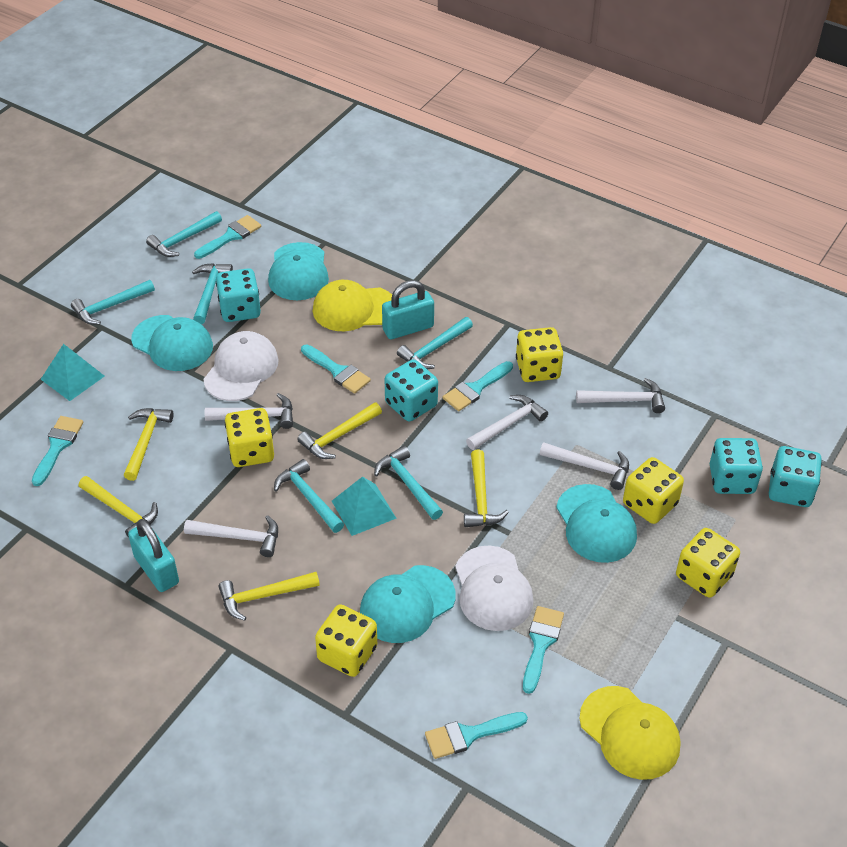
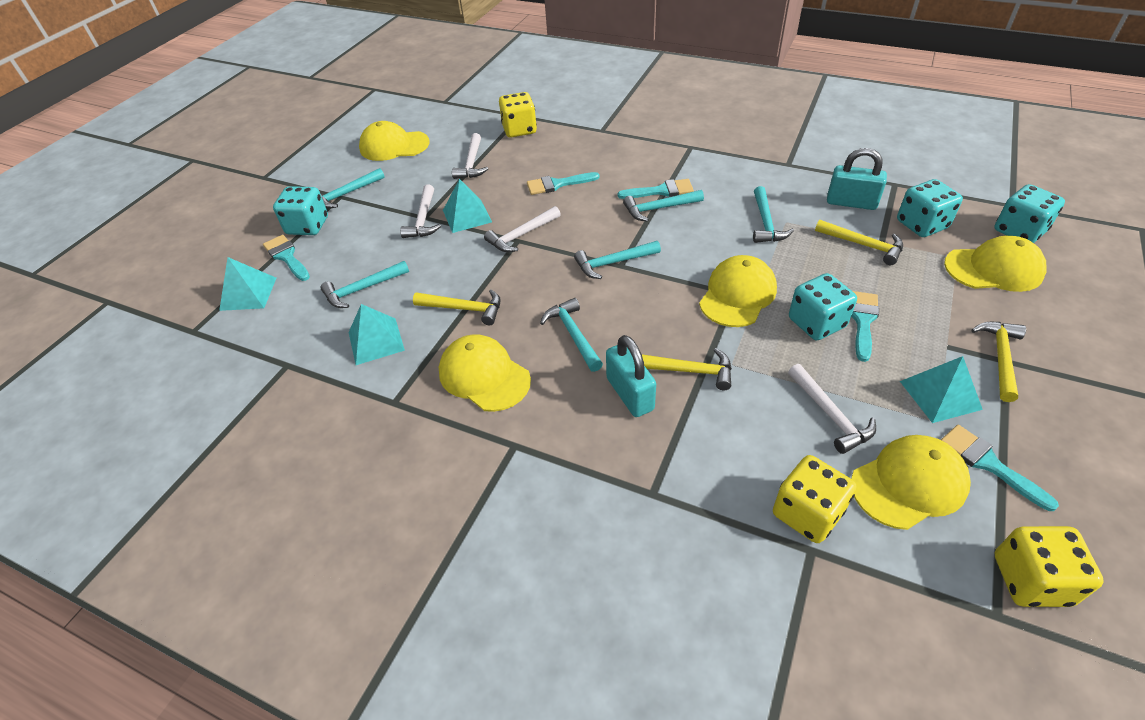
turquoise brush: [32,416,83,486] [194,215,261,259] [301,345,371,394] [425,712,528,759] [443,361,513,411] [523,606,564,694] = 6 -> [263,235,310,281] [527,172,600,195] [618,179,694,199] [851,291,879,362] [941,425,1059,511] = 5
turquoise cap: [131,315,213,371] [268,242,329,300] [360,565,456,643] [556,484,637,563] = 4 -> none = 0
turquoise pyramid: [41,344,104,401] [332,477,396,536] = 2 -> [219,257,276,311] [349,304,405,365] [443,179,492,233] [900,356,983,423] = 4
white cap: [203,331,279,401] [455,545,533,631] = 2 -> none = 0
white hammer: [184,515,278,557] [205,393,293,429] [466,395,548,450] [540,442,629,490] [576,378,665,413] = 5 -> [400,185,441,238] [452,133,488,179] [484,206,561,252] [788,364,876,454] = 4
yellow cap: [313,280,392,331] [579,686,680,780] = 2 -> [359,121,429,161] [439,334,531,412] [699,255,777,327] [851,435,971,530] [944,236,1047,292] = 5
yellow dice: [225,408,274,467] [315,604,377,677] [516,327,563,382] [623,457,684,524] [676,528,740,598] = 5 -> [499,92,537,137] [773,455,856,543] [994,526,1104,607] = 3
yellow hammer: [79,476,158,538] [124,408,173,481] [218,572,320,621] [297,402,382,459] [464,450,509,527] = 5 -> [413,289,501,325] [642,348,732,390] [815,220,903,265] [972,322,1026,402] = 4

